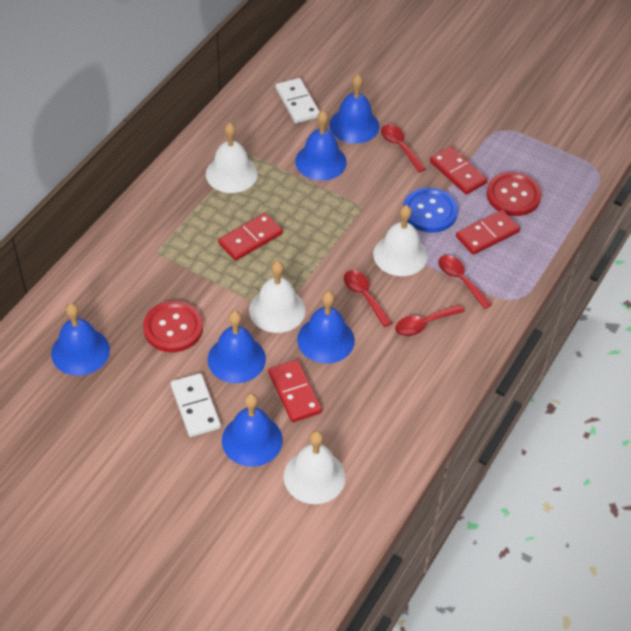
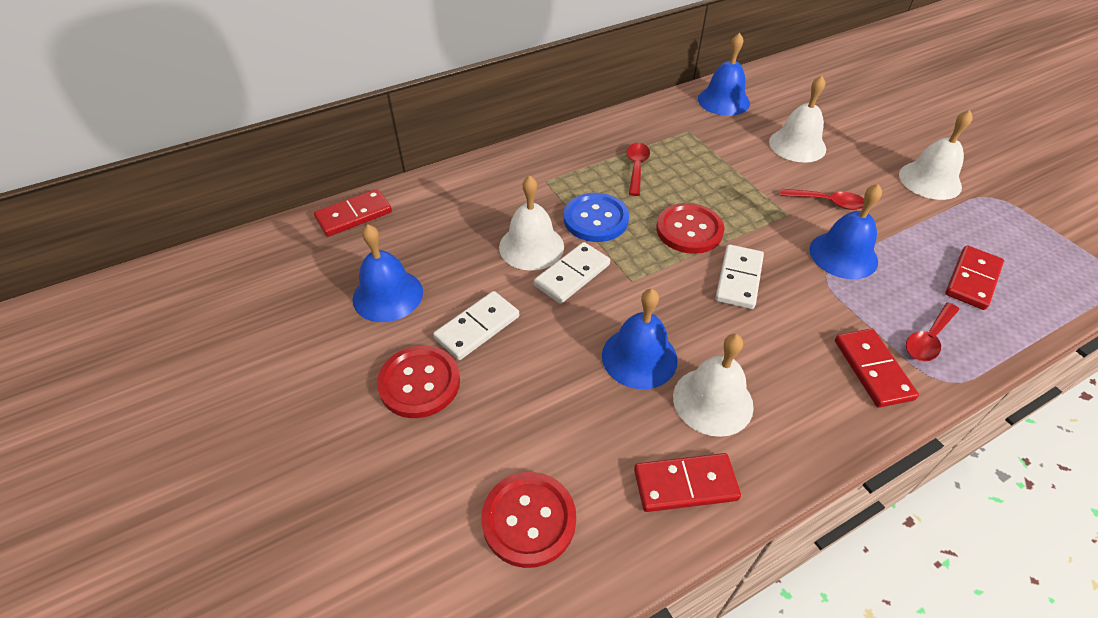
blue bell: [51,303,110,376] [208,311,266,383] [222,393,283,467] [295,111,347,181] [297,291,355,364] [329,74,379,144] = 6 -> [352,224,423,322] [602,288,678,389] [698,33,750,116] [809,184,882,279] = 4
red button: [143,301,203,352] [486,172,542,216] = 2 -> [377,345,460,418] [481,472,576,568] [656,203,724,254] = 3
red spoon: [344,270,392,327] [381,124,426,172] [395,304,464,336] [438,255,492,309] = 4 -> [627,143,650,196] [780,189,864,210] [906,302,959,361] = 3
white domino: [171,373,221,437] [276,78,320,123] = 2 -> [433,291,519,360] [534,242,610,304] [715,244,764,309] = 3

